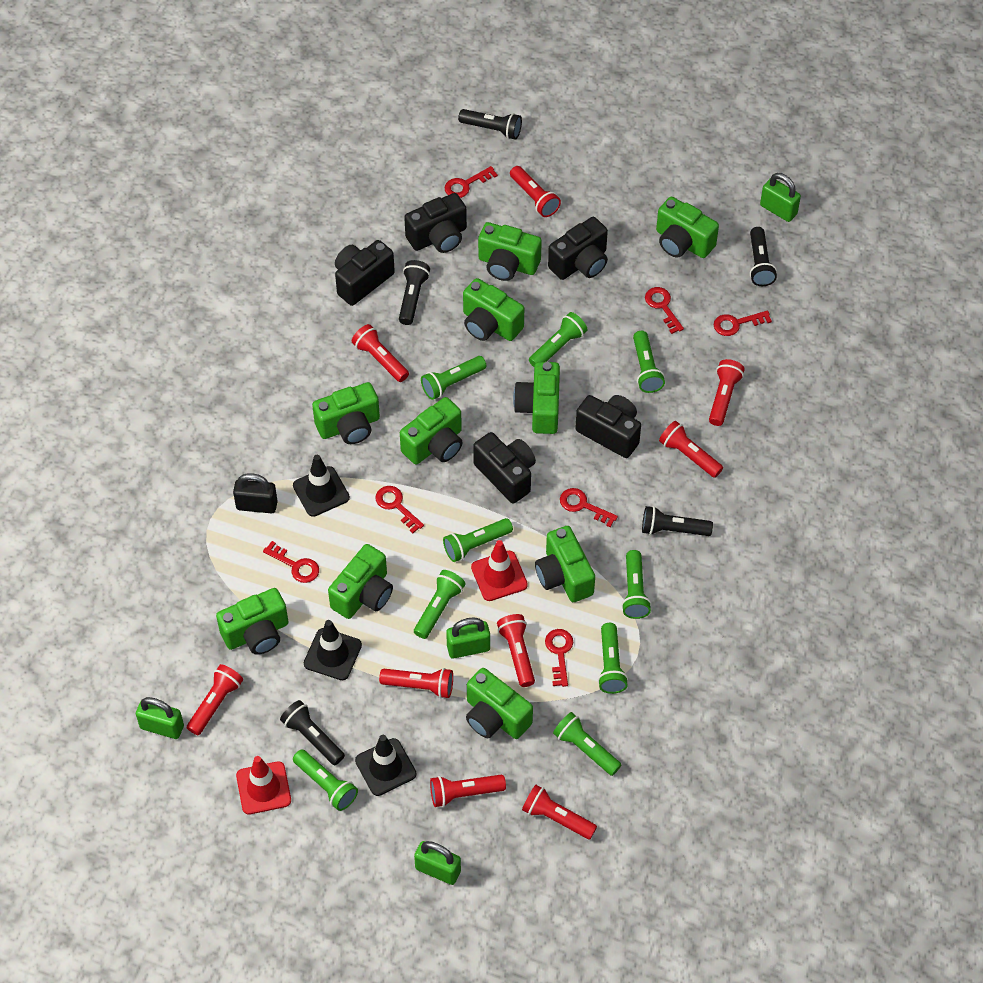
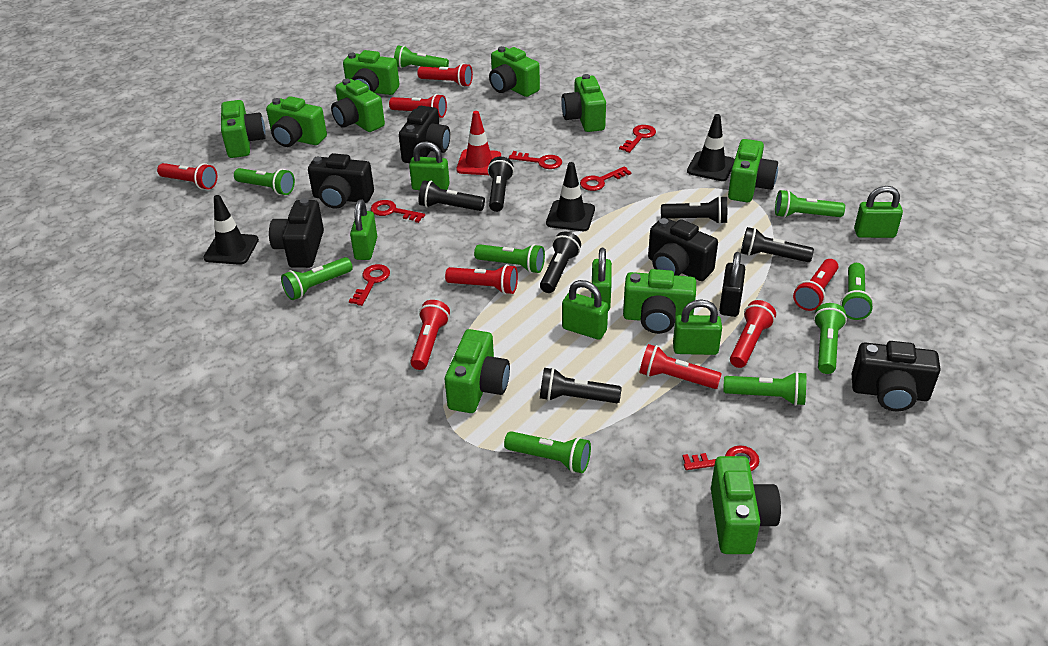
black flashlight: [280,700,345,765] [399,260,430,325] [458,109,522,140] [642,506,713,536] [750,227,777,286] = 5 -> [419,180,485,211] [488,157,514,212] [540,231,581,293] [540,368,622,403] [661,196,727,224] [741,227,814,262] = 6
green padlock: [136,697,184,739] [414,841,461,885] [446,617,490,659] [760,173,801,222] = 4 -> [350,200,377,260] [409,141,450,190] [562,280,608,340] [591,248,612,311] [673,300,722,355] [854,186,903,238] = 6
red flashlight: [187,664,243,735] [352,324,409,382] [379,668,453,698] [430,775,506,807] [497,614,535,687] [510,166,561,217] [522,785,597,839] [659,421,723,478] [709,359,745,426] = 9 -> [157,163,217,190] [389,94,447,118] [410,300,450,370] [417,63,473,87] [445,264,518,294] [639,344,722,389] [730,300,776,368] [793,259,839,311] = 8
red key: [263,541,319,583] [375,486,424,533] [444,166,498,198] [545,629,573,687] [560,488,618,527] [645,287,684,334] [714,311,772,336] = 7 -> [349,264,390,306] [371,200,425,223] [509,151,562,169] [580,166,632,191] [619,125,656,153] [682,445,759,471] = 6
red traffic cone: [236,756,291,815] [471,540,528,601] = 2 -> [456,111,501,175] = 1

